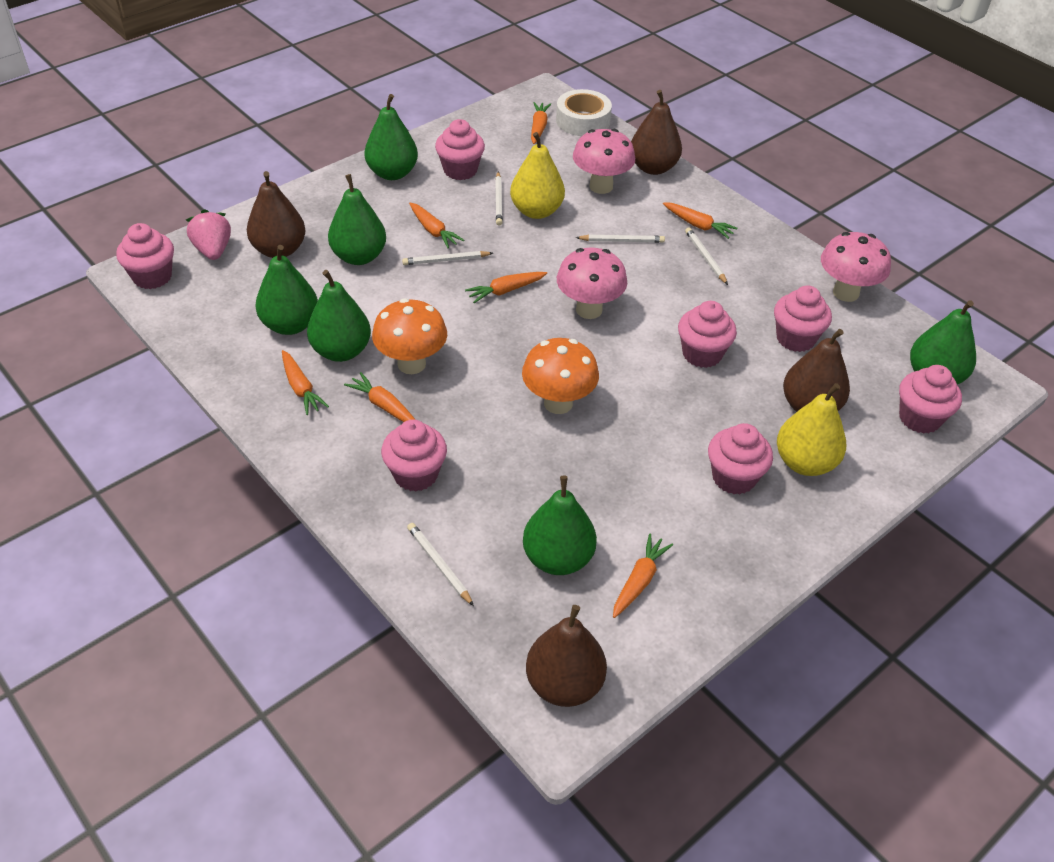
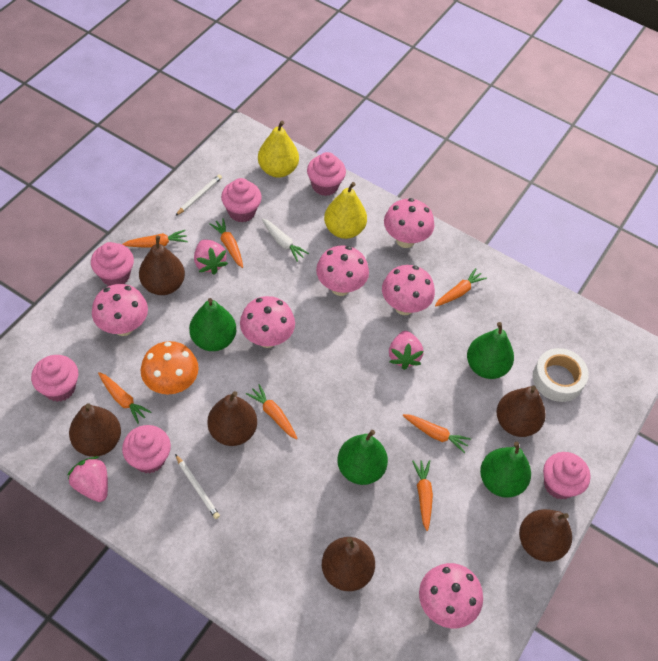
brown pear: [247,171,306,258] [526,605,607,707] [631,90,682,175] [783,329,850,412] = 4 -> [69,403,121,457] [139,235,185,295] [207,391,257,446] [322,537,375,591] [496,385,546,437] [519,509,572,562] = 6
green pear: [256,245,318,335] [307,270,371,362] [328,174,386,265] [364,94,418,180] [523,476,597,575] [910,300,976,384] = 6 -> [189,298,236,351] [337,430,388,485] [467,322,514,379] [480,442,531,498] = 4
orange mushroom: [372,298,447,374] [522,338,599,414] = 2 -> [141,341,199,395] = 1
pink cupcake: [116,223,174,289] [381,420,447,491] [435,119,485,180] [678,301,737,368] [708,423,773,495] [774,286,832,352] [899,365,962,434] = 7 -> [31,355,78,402] [91,242,134,286] [122,425,171,473] [221,178,262,222] [307,152,346,196] [543,452,591,499] = 6
pink mushroom: [557,248,627,319] [573,129,635,194] [821,232,891,302] = 3 -> [92,284,148,336] [240,296,295,348] [316,245,369,296] [382,265,435,315] [384,198,434,248] [419,563,483,628] = 6
pink strawberry: [186,209,231,260] = 1 -> [67,456,108,502] [194,239,228,275] [389,331,424,370] = 3
white carrot: none = 0 -> [262,218,309,262] = 1
white pencil: [402,251,493,265] [407,523,474,606] [495,172,503,226] [575,235,665,243] [685,228,728,285] = 5 -> [175,174,222,216] [175,454,220,519] = 2

